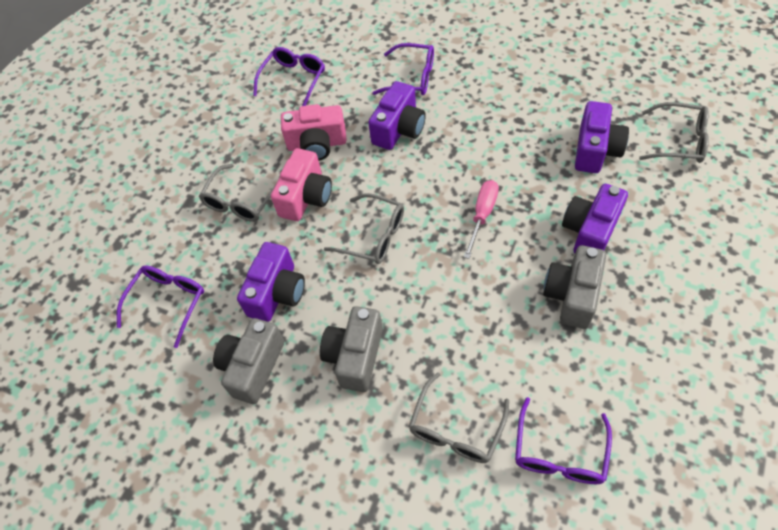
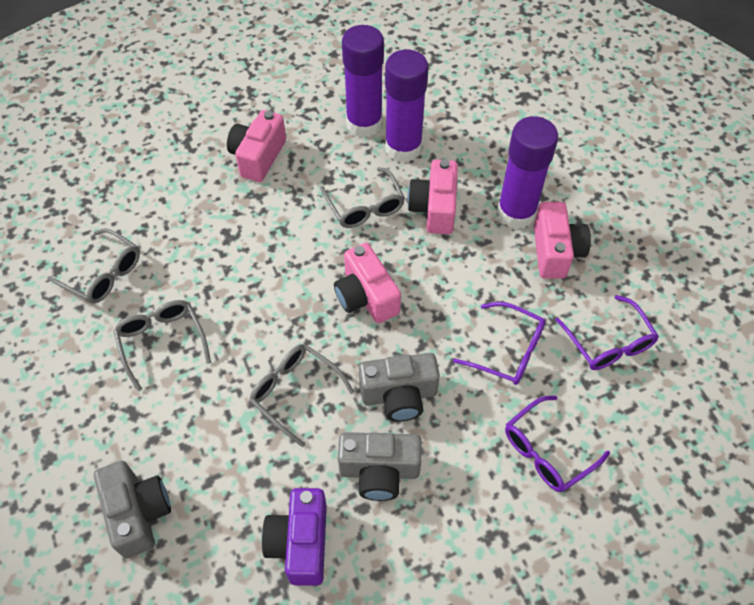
pink camera: [271,148,332,221] [281,104,347,161] = 2 -> [227,110,286,182] [334,243,401,323] [407,159,458,234] [534,202,591,279] = 4
pink screwdriver: [464,180,499,259] = 1 -> none = 0
purple camera: [237,242,305,322] [368,81,426,150] [562,184,628,253] [575,101,629,173] = 4 -> [262,488,327,586] = 1
purple glasses: [117,265,204,348] [253,47,325,106] [373,43,434,95] [515,397,612,484] = 4 -> [453,302,546,385] [505,396,610,492] [555,295,659,370] = 3
purple glue stick: none = 0 -> [342,25,384,138] [385,49,429,162] [497,116,558,229] = 3

